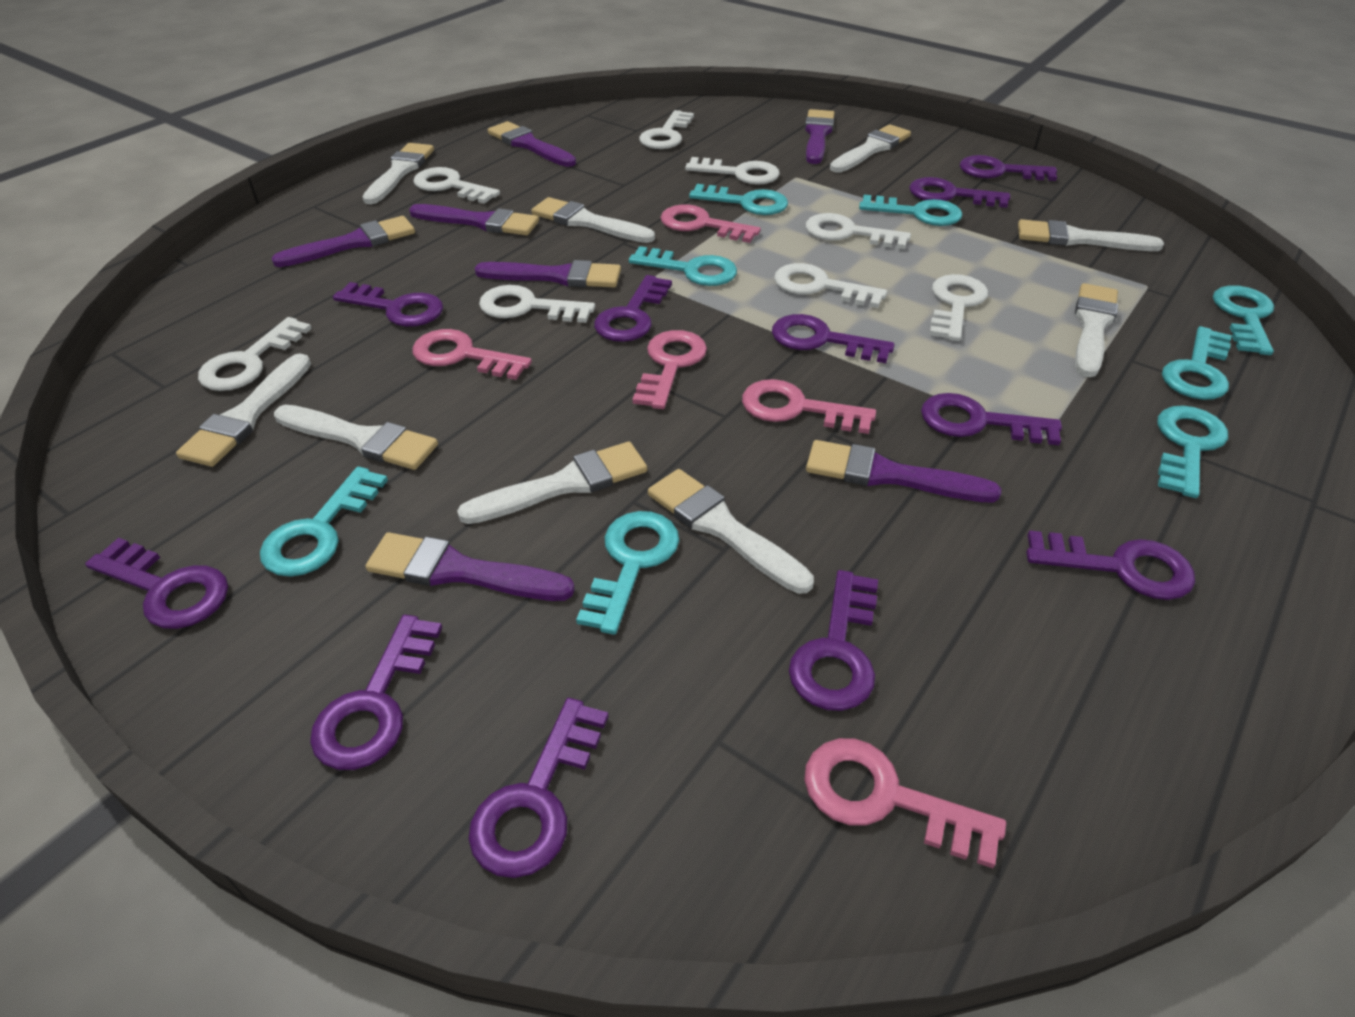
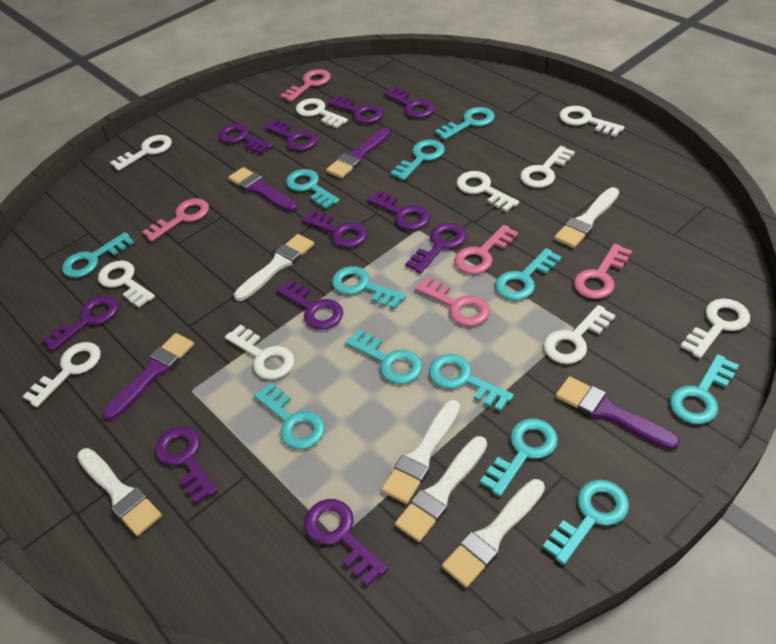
purple brush: [271,216,415,267] [366,532,575,601] [409,204,539,235] [475,260,621,287] [488,121,576,167] [805,109,834,164] [806,440,1001,503] = 7 -> [103,333,194,420] [228,167,297,212] [326,127,391,179] [556,376,680,450] = 4
turquoise key: [260,466,388,577] [576,511,680,635] [629,246,737,286] [689,184,788,215] [859,195,962,226] [1157,405,1228,498] [1162,326,1232,400] [1213,286,1274,355] = 8 -> [62,232,134,278] [254,382,325,449] [286,169,340,209] [332,266,406,309] [345,329,423,384] [391,140,445,180] [429,354,514,411] [435,107,495,140] [480,418,558,497] [495,248,562,300] [543,480,629,565] [670,354,739,424] = 12
white brush: [176,353,311,467] [274,405,438,470] [363,143,434,204] [457,442,647,524] [531,197,655,243] [648,469,814,594] [830,124,911,172] [1018,219,1164,251] [1075,283,1118,377] = 9 -> [77,448,162,536] [234,234,314,301] [381,400,460,504] [395,436,487,542] [442,479,545,588] [554,187,619,248] = 6
white key: [198,317,312,391] [413,167,500,204] [479,285,595,323] [639,110,694,149] [685,157,780,185] [774,263,887,308] [806,213,911,249] [929,274,988,341] = 8 -> [22,342,101,407] [98,260,155,308] [110,135,172,171] [225,324,294,380] [296,98,348,128] [456,171,519,212] [520,146,575,188] [543,305,616,364] [559,106,624,137] [680,299,750,358] = 10

